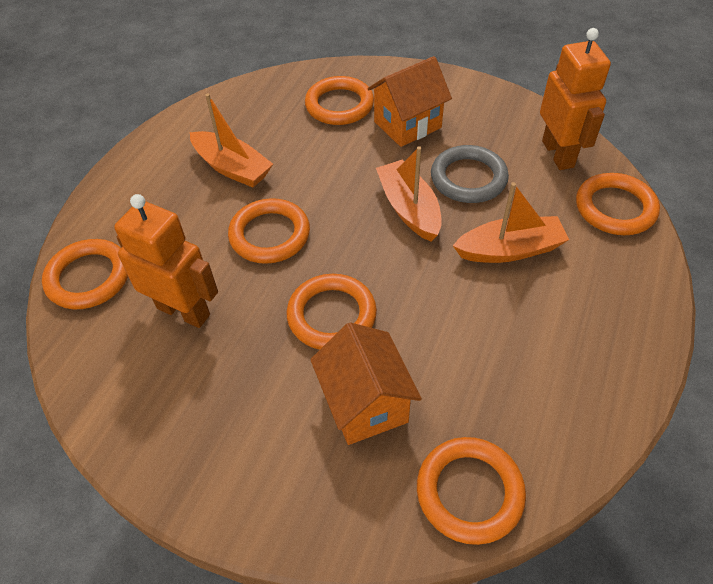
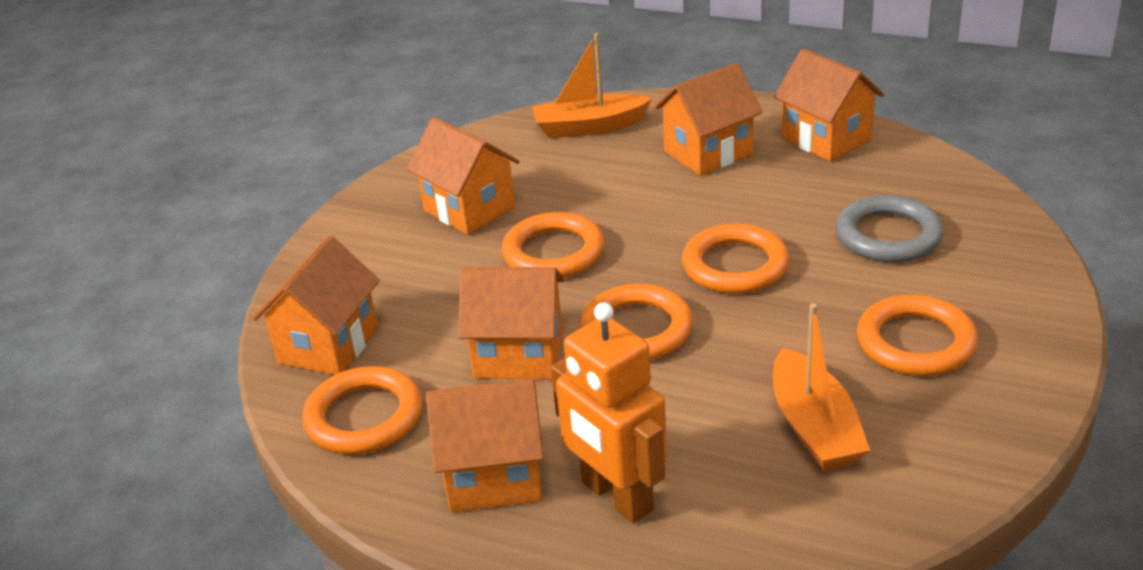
orange boat: [190,93,273,187] [376,146,442,241] [453,182,569,263] = 3 -> [532,33,652,138] [773,304,870,471] = 2
orange house: [310,322,422,445] [367,56,452,147] = 2 -> [253,236,380,375] [407,117,520,235] [426,379,544,512] [458,267,565,379] [654,63,763,176] [774,48,884,162] = 6
orange ring: [42,239,128,309] [228,198,310,264] [286,274,377,350] [305,76,374,125] [417,437,526,545] [576,173,660,235] = 6 -> [302,366,422,454] [502,212,605,278] [580,284,693,360] [682,224,789,294] [857,294,978,376] = 5
orange robot: [114,194,218,328] [540,28,611,170] = 2 -> [551,302,667,523] = 1

